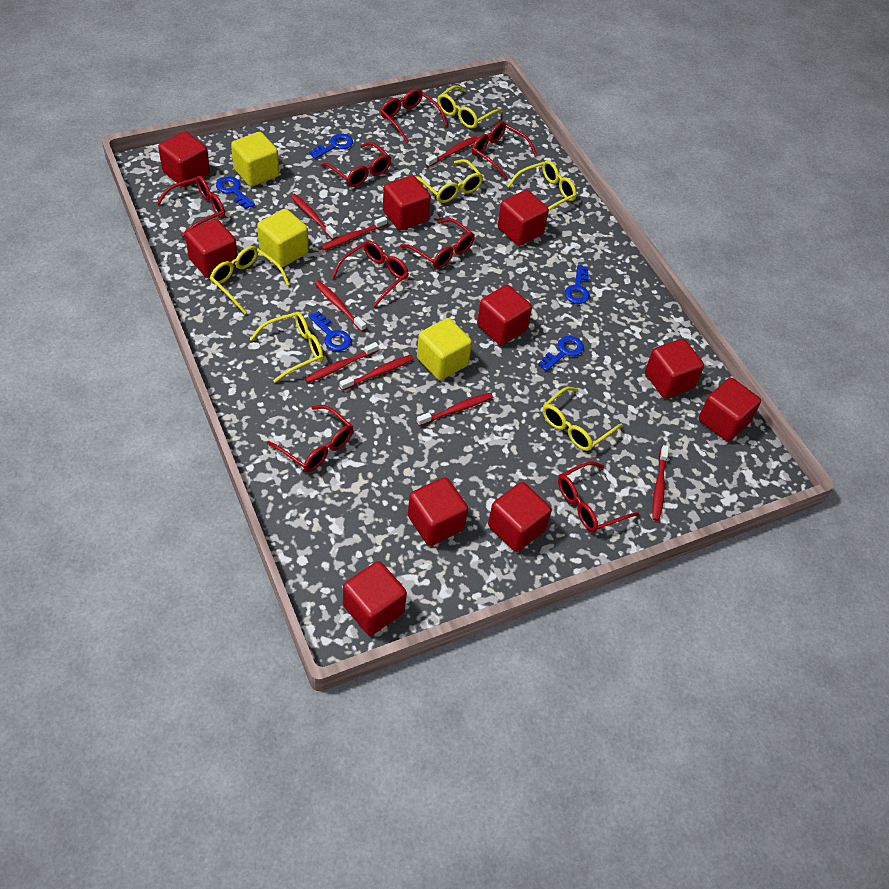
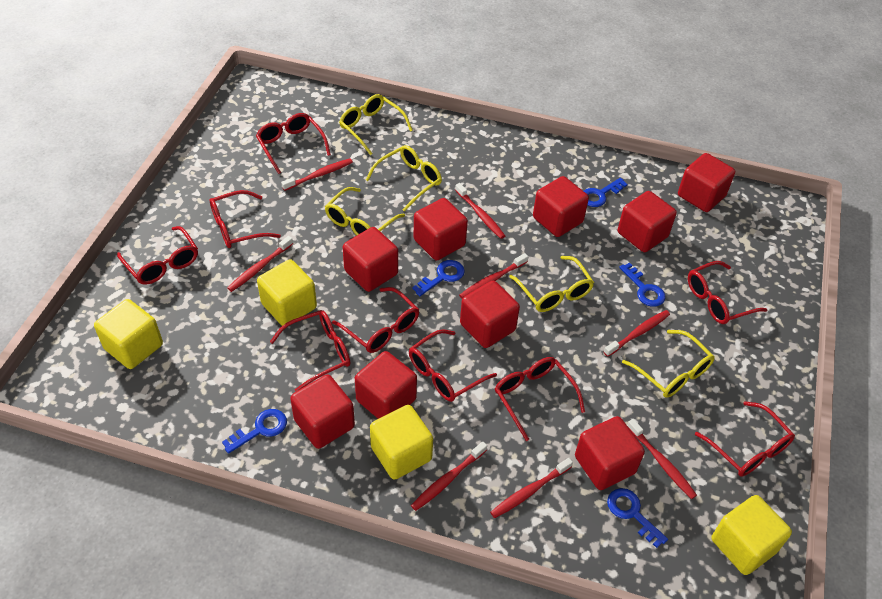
red cube: [158,131,210,187] [185,219,238,278] [343,561,407,636] [383,175,431,231] [408,477,468,546] [477,285,532,345] [488,482,552,552] [498,190,549,246] [645,339,704,398] [699,378,761,441] = 10 -> [290,375,355,449] [343,227,398,292] [355,351,417,419] [414,198,468,260] [460,281,520,348] [533,176,589,237] [575,416,645,490] [618,191,677,252] [678,153,735,212] = 9
red glasses: [156,176,225,238] [267,405,353,472] [321,142,391,187] [332,240,409,308] [381,89,447,143] [400,218,475,269] [472,121,537,179] [558,461,640,532] = 8 -> [117,226,198,285] [210,190,281,248] [256,113,331,174] [270,310,350,391] [332,287,419,353] [409,329,497,402] [495,357,585,441] [688,261,768,324] [695,401,795,477] = 9
yellow cube: [231,132,279,187] [257,209,309,267] [417,318,472,380] = 3 -> [94,299,163,369] [257,259,317,326] [370,405,433,480] [712,495,792,575] = 4
yellow glasses: [210,246,290,314] [250,312,324,383] [416,159,483,203] [437,85,502,128] [507,160,577,210] [542,387,623,451] = 6 -> [325,187,405,235] [339,94,413,155] [366,145,442,212] [509,256,594,312] [622,330,715,398] = 5

